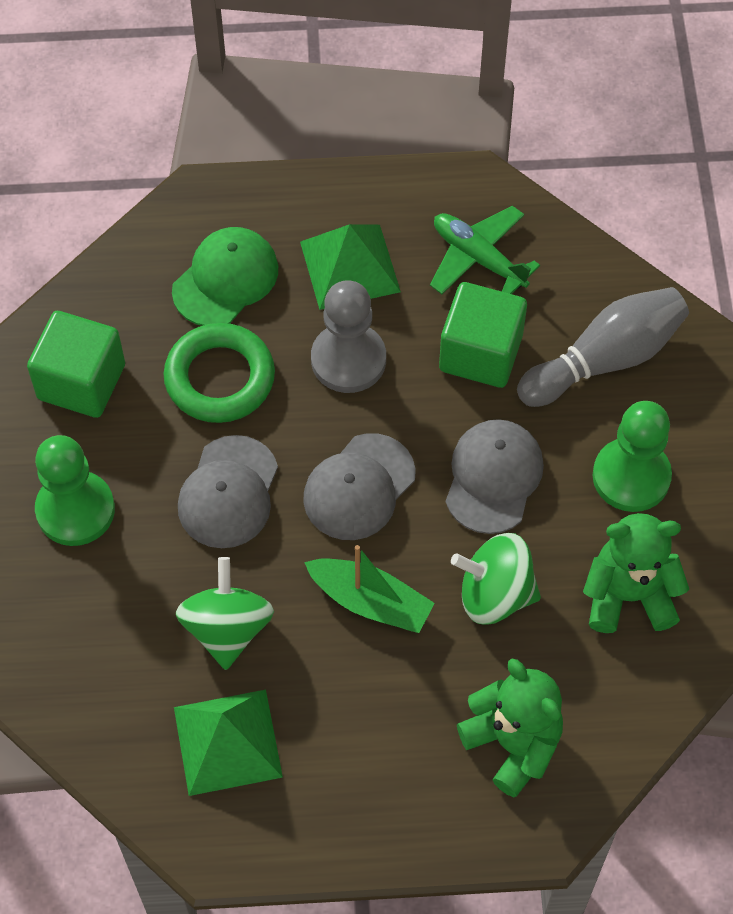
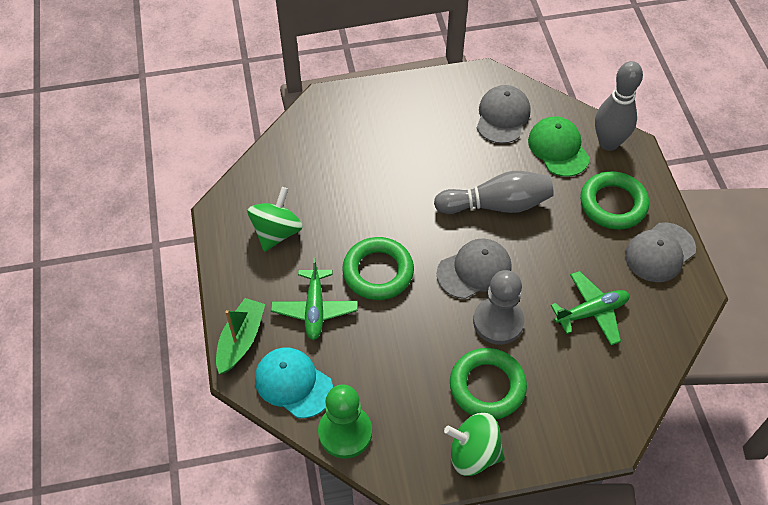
green cube: [27,311,125,418] [439,282,527,388] = 2 -> none = 0
green pawn: [35,435,115,546] [593,401,672,512] = 2 -> [318,385,372,459] = 1
green plane: [430,206,540,294] = 1 -> [271,257,358,340] [551,271,630,345] = 2
green pyramid: [174,690,283,796] [300,224,401,310] = 2 -> none = 0
green ring: [164,323,275,423] = 1 -> [342,237,414,300] [450,348,527,419] [580,171,649,230] = 3
green teddy bear: [457,659,563,797] [583,513,689,633] = 2 -> none = 0
grey bowling pin: [517,287,689,407] = 1 -> [434,171,554,214] [595,61,643,151] = 2
turquoise cap: none = 0 -> [255,348,333,418] = 1

